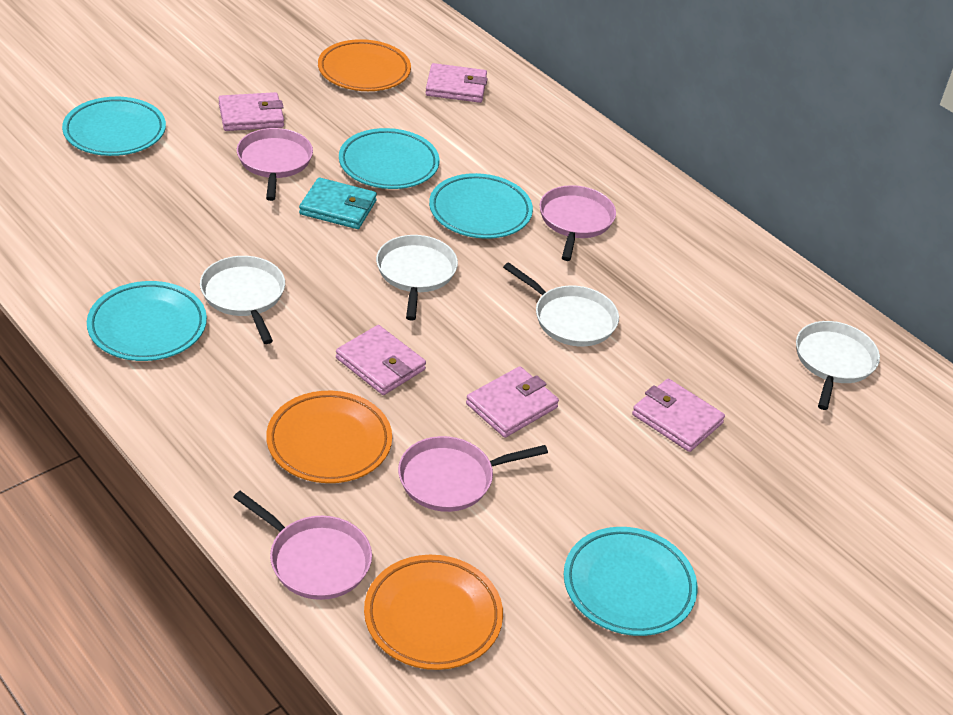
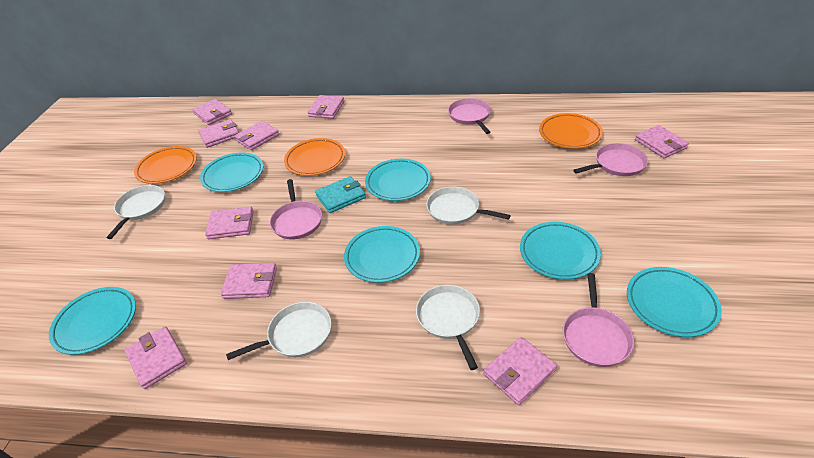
pink wallet: [218,92,284,131] [336,325,426,395] [426,63,488,103] [466,366,559,438] [632,379,725,452] = 5 -> [124,326,187,389] [192,99,232,125] [198,119,239,148] [205,207,254,239] [221,263,277,299] [234,121,279,150] [308,95,344,119] [483,337,557,405] [635,125,689,158] = 9
turquoise plate: [62,97,166,156] [87,281,207,361] [339,128,439,189] [429,173,533,239] [564,527,697,636] = 5 -> [49,287,136,355] [200,152,263,192] [344,226,420,283] [365,159,431,201] [520,222,601,280] [627,267,722,337] = 6

